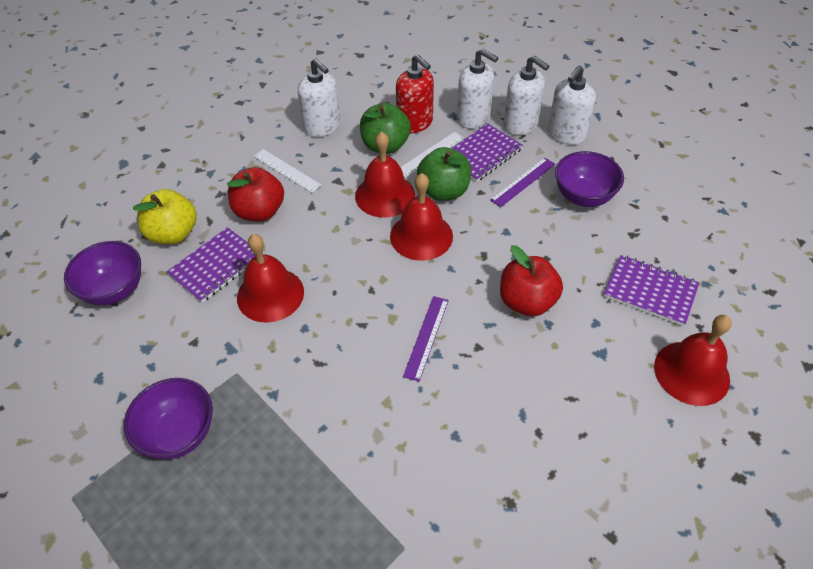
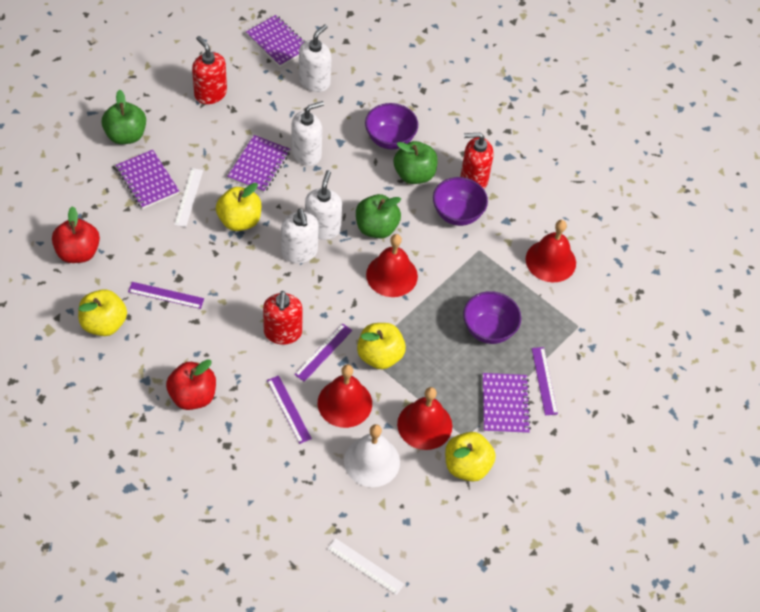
green apple: [360,103,411,154] [417,147,471,201] = 2 -> [102,90,146,144] [356,194,401,239] [393,141,438,184] = 3
purple notebook: [167,227,256,303] [451,123,523,182] [604,255,699,326] = 3 -> [116,150,179,209] [227,135,290,193] [246,15,305,67] [483,373,531,434] = 4
purple ruler: [403,296,449,382] [490,157,555,207] = 2 -> [128,282,204,309] [267,375,312,444] [294,324,352,382] [532,347,558,415] = 4
red soap dispenser: [396,54,434,133] = 1 -> [192,36,227,104] [263,291,303,345] [460,133,494,189] = 3
white bell: none = 0 -> [344,424,400,487] = 1
yellow apple: [133,189,197,244] = 1 -> [78,289,127,336] [216,183,261,231] [357,323,406,369] [445,432,496,482] = 4

